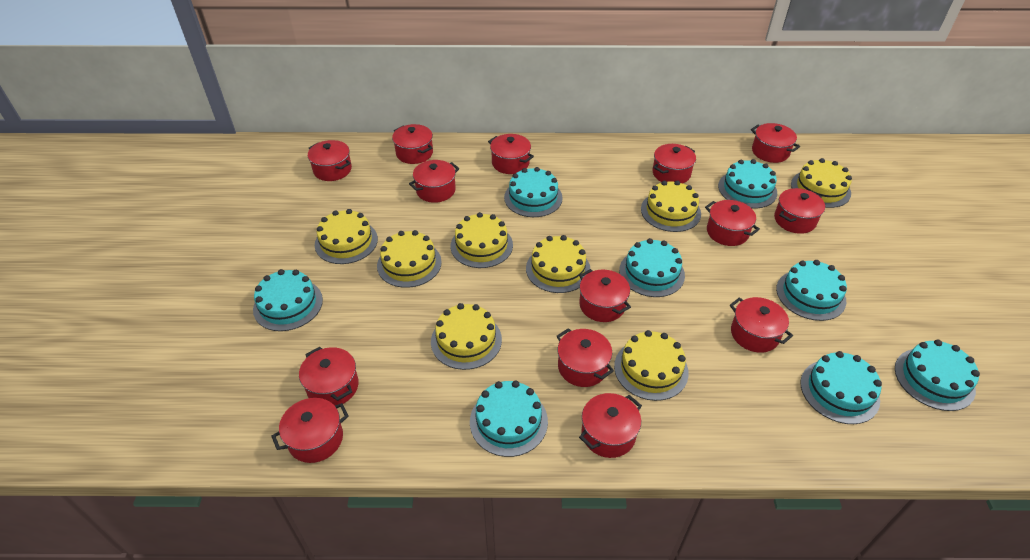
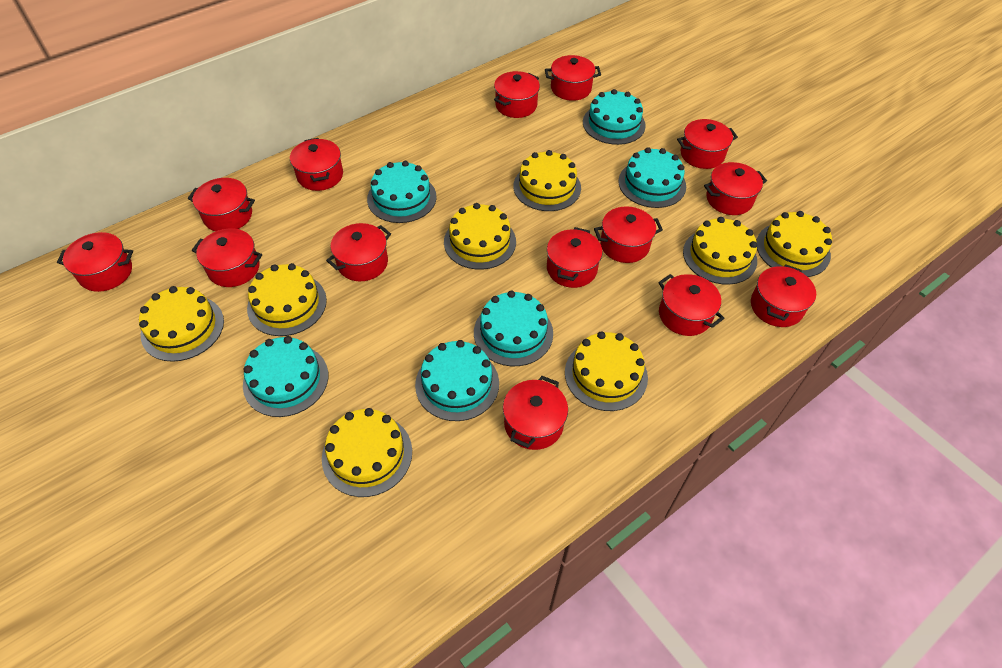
turquoise cake: [253,269,323,331] [470,380,548,457] [504,167,563,217] [619,238,685,297] [718,159,777,209] [776,260,847,321] [800,351,882,424] [895,340,980,411] = 8 -> [243,336,328,417] [367,161,437,223] [415,340,499,421] [474,291,553,366] [583,89,646,145] [618,147,686,208] = 6

